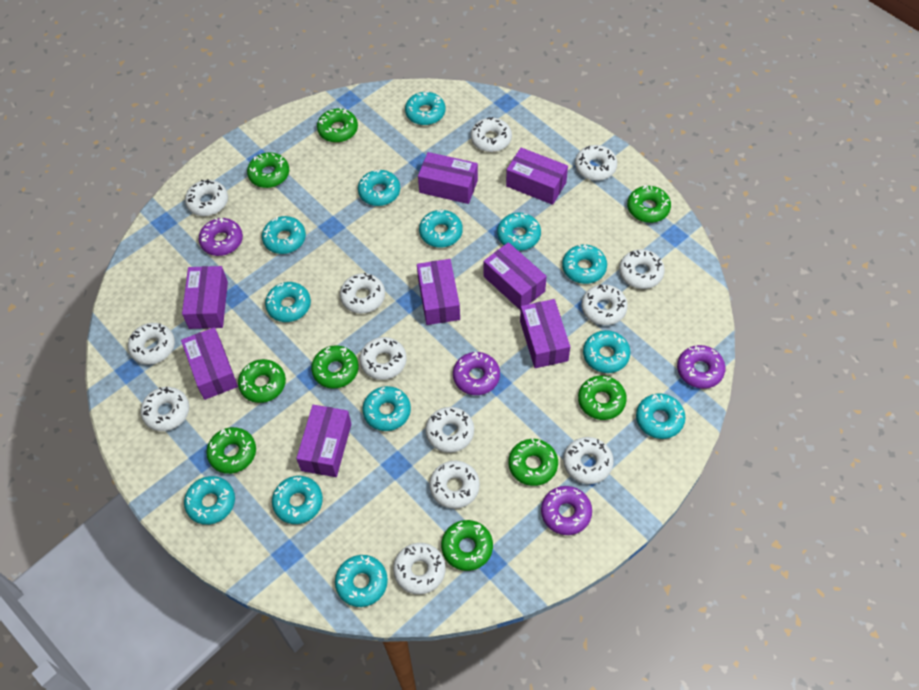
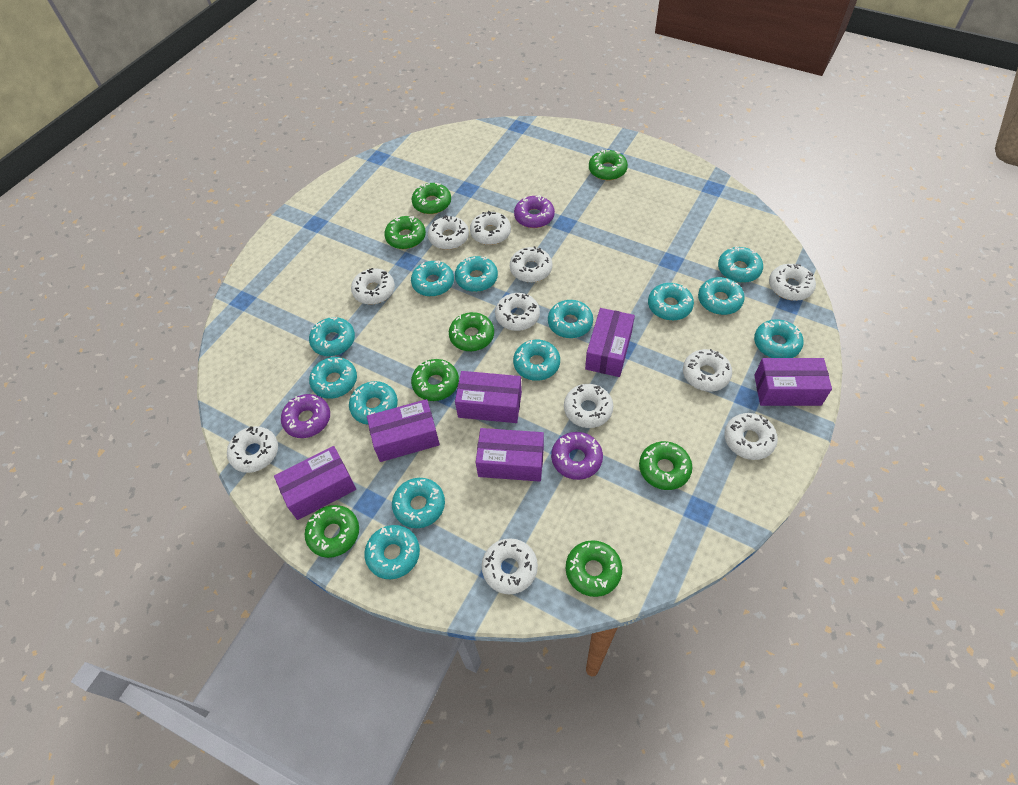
green donut: [206,427,256,474] [238,359,286,403] [247,152,289,188] [311,345,359,389] [317,107,358,142] [441,520,493,571] [508,439,558,486] [578,375,627,420] [627,185,671,223] = 9 -> [305,505,359,558] [384,216,426,249] [411,359,459,401] [412,183,451,214] [449,312,494,351] [566,540,622,597] [589,150,628,180] [639,441,692,490] = 8
purple box: [181,327,238,400] [182,266,228,329] [296,405,351,477] [417,259,460,325] [418,152,478,204] [484,242,547,310] [506,148,568,205] [520,299,570,368] = 8 -> [274,446,356,520] [367,399,440,462] [455,371,522,423] [476,428,544,482] [585,308,635,377] [754,358,832,406] = 6
purple donut: [199,217,243,256] [453,352,500,395] [541,486,592,535] [677,345,726,389] = 4 -> [281,394,330,438] [514,195,555,228] [551,432,603,480] = 3
white donut: [128,323,175,365] [140,387,189,431] [185,179,228,216] [340,273,385,313] [360,337,407,380] [393,543,446,595] [425,407,474,453] [429,461,480,509] [471,117,512,152] [563,437,614,484] [575,145,617,181] [582,284,628,325] [619,249,665,289] = 13 -> [227,426,278,473] [351,268,395,304] [428,215,469,250] [470,211,511,245] [482,538,538,594] [495,293,540,331] [510,246,552,282] [564,384,613,428] [683,349,732,392] [724,413,778,460] [769,264,816,301] = 11

